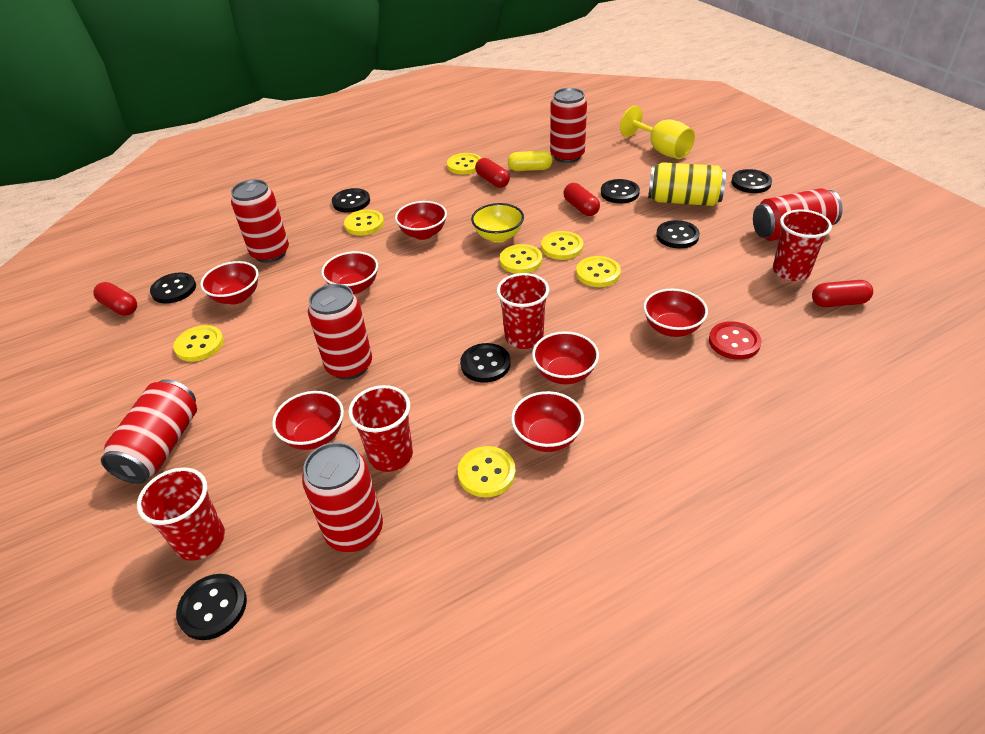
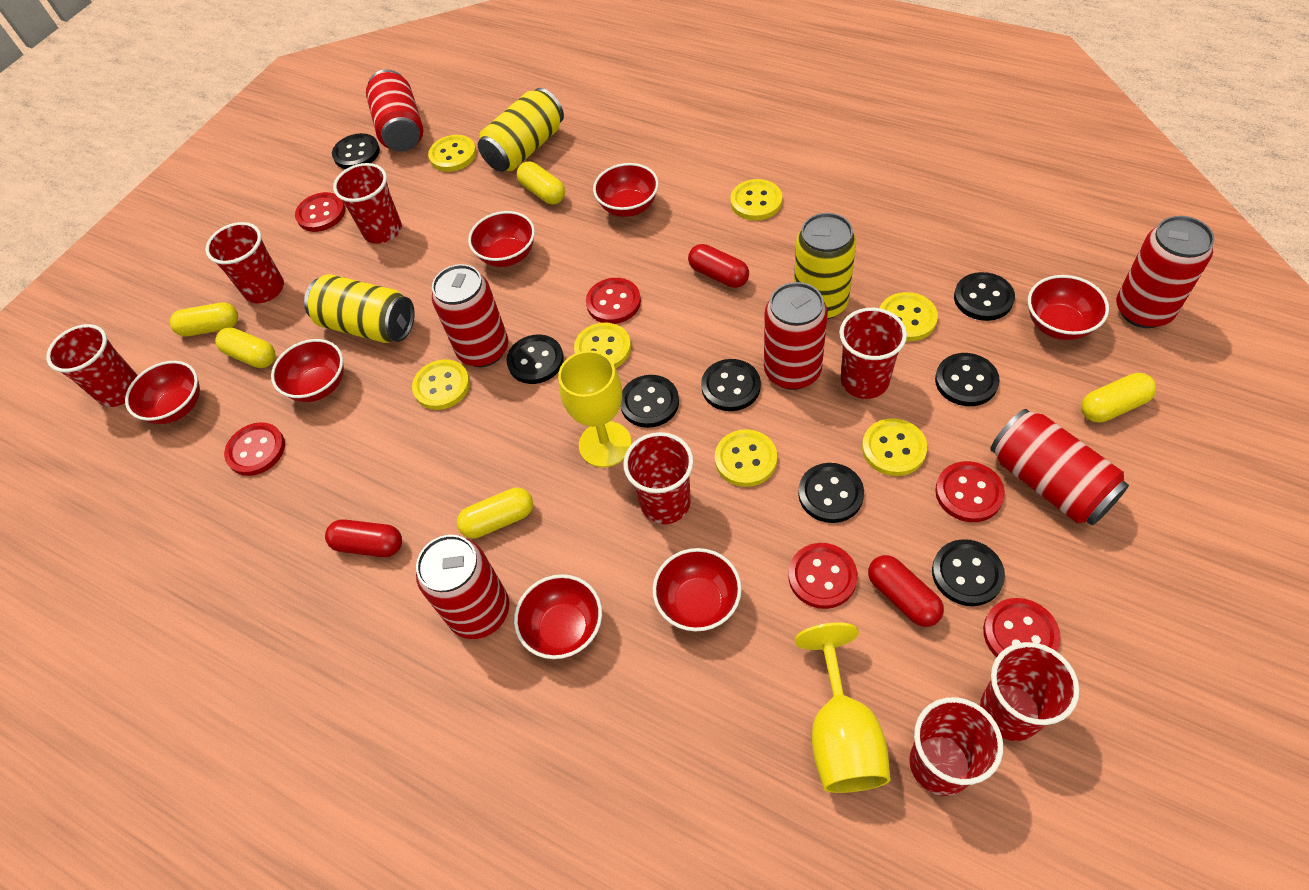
black button: [150,272,196,304] [176,574,247,640] [332,188,370,212] [460,343,510,383] [601,179,640,203] [656,220,700,248] [731,169,772,193] = 7 -> [332,133,380,169] [506,334,564,384] [620,375,679,428] [701,359,761,411] [798,463,864,523] [932,539,1005,606] [935,353,1000,406] [954,272,1015,321] = 8
red button: [709,321,761,360] = 1 -> [224,422,285,476] [295,192,345,232] [586,278,641,324] [788,543,858,609] [935,461,1005,522] [983,598,1061,657] = 6
red capsule: [93,282,137,316] [475,158,510,188] [563,183,600,216] [812,280,873,307] = 4 -> [325,520,402,557] [688,244,749,288] [868,555,944,627] = 3
red cup: [137,467,225,561] [348,385,413,472] [497,273,549,349] [773,209,832,281] = 4 -> [46,324,138,407] [205,222,284,303] [333,163,402,244] [623,432,693,524] [839,308,907,399] [909,697,1003,796] [980,642,1079,741] = 7
yellow bowl: [471,203,524,243] = 1 -> none = 0
yellow can: [648,162,726,206] = 1 -> [304,274,415,343] [478,88,564,172] [794,213,856,319] = 3
yellow capsule: [508,151,553,171] = 1 -> [170,302,238,337] [215,327,275,368] [457,488,533,539] [517,161,565,204] [1081,373,1156,423] = 5
yellow goblet: [620,106,695,159] = 1 -> [558,350,632,468] [795,623,891,793] = 2

